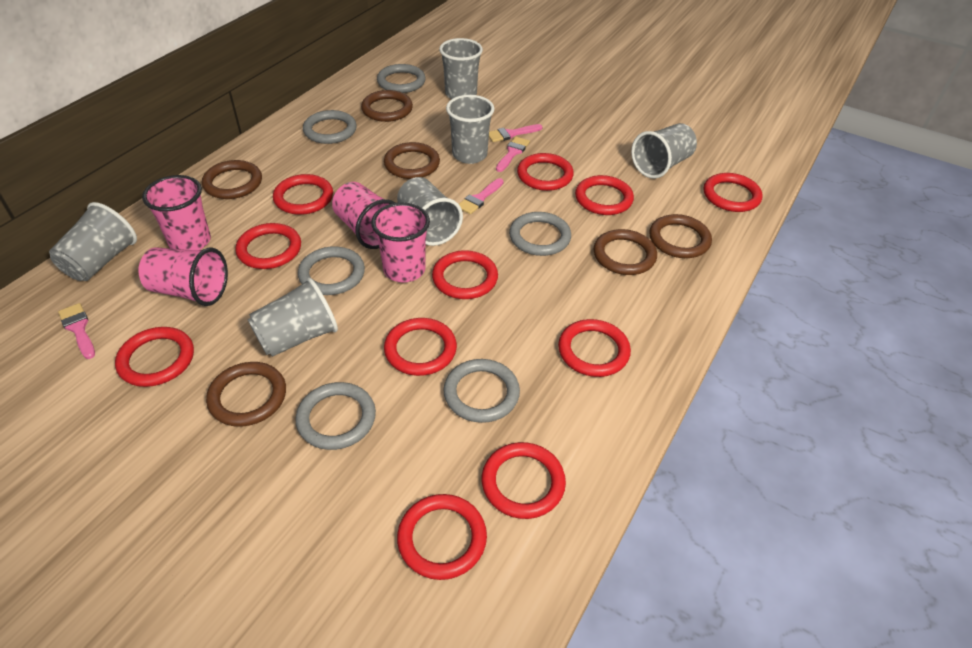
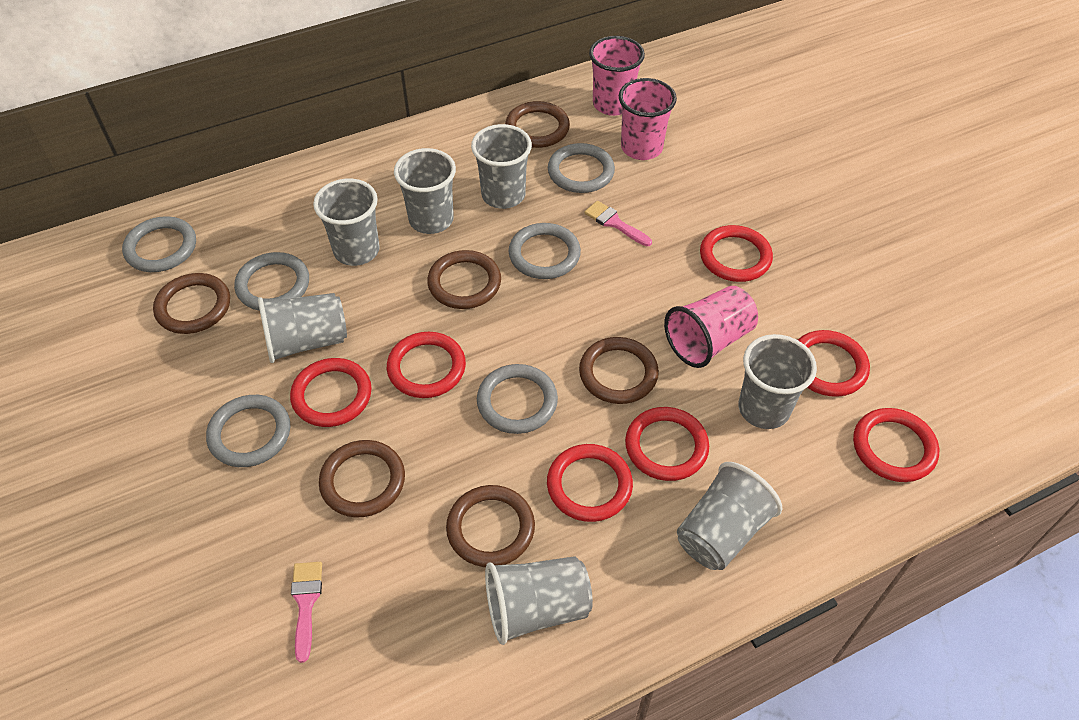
grey cup: [49,202,137,281] [248,278,338,357] [397,177,463,246] [439,38,483,99] [446,95,495,164] [631,123,697,178] = 6 -> [258,293,347,363] [313,178,380,266] [394,148,456,234] [471,124,532,209] [485,556,593,645] [677,462,782,570] [738,334,817,429] = 7
pink brush: [58,303,95,359] [459,178,504,214] [489,124,543,142] [496,137,530,172] = 4 -> [291,562,322,663] [584,201,652,246] = 2
pink cup: [138,247,228,306] [142,175,211,250] [332,182,395,249] [371,202,430,283] = 4 -> [589,36,645,116] [619,78,677,160] [664,286,758,368] = 3
red ring: [115,327,194,387] [235,223,301,269] [273,174,333,215] [384,318,457,376] [397,494,487,580] [432,250,498,299] [482,442,566,519] [517,153,574,191] [558,319,631,377] [575,175,634,215] [704,173,763,212] = 11 -> [290,358,372,427] [387,332,466,398] [547,444,633,522] [625,407,709,481] [700,225,773,282] [798,330,870,397] [853,408,939,482] = 7

